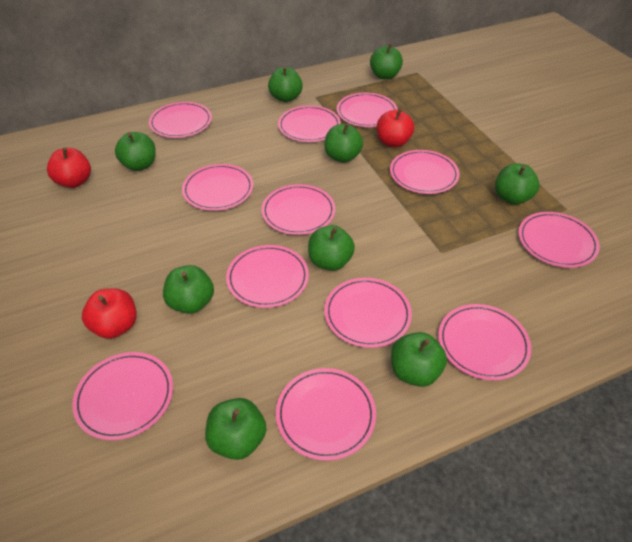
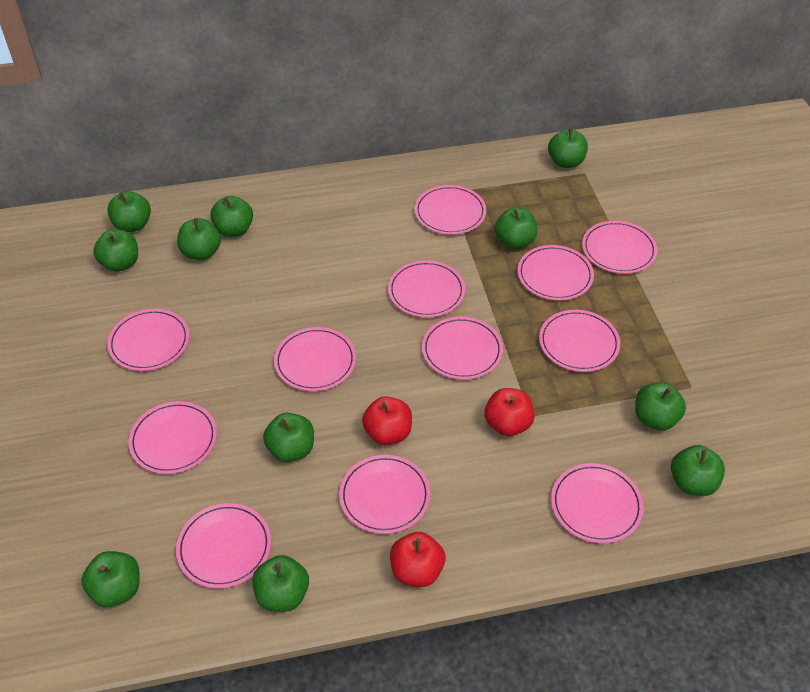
green apple: [115,132,156,171] [163,265,214,314] [205,398,266,460] [268,66,303,102] [308,225,355,271] [324,123,363,163] [370,44,403,80] [391,332,447,387] [495,163,539,205] = 9 -> [81,551,140,608] [93,229,138,272] [107,191,151,232] [177,218,221,260] [210,196,253,237] [252,555,309,612] [263,413,314,462] [495,207,537,249] [548,128,588,168] [635,382,686,431] [671,445,725,496] = 11

